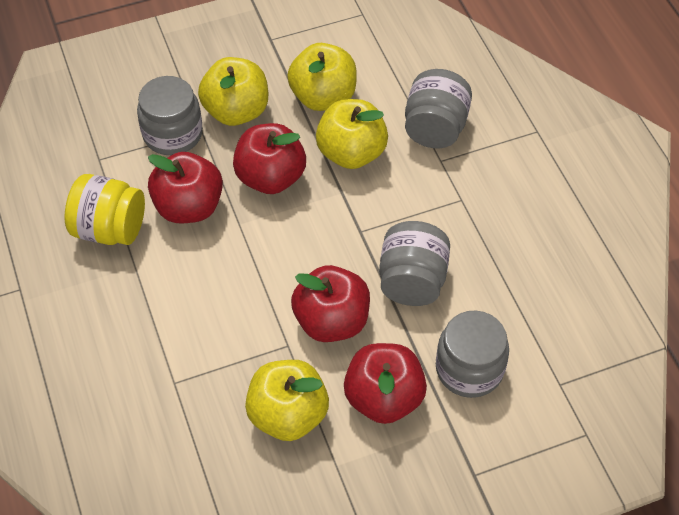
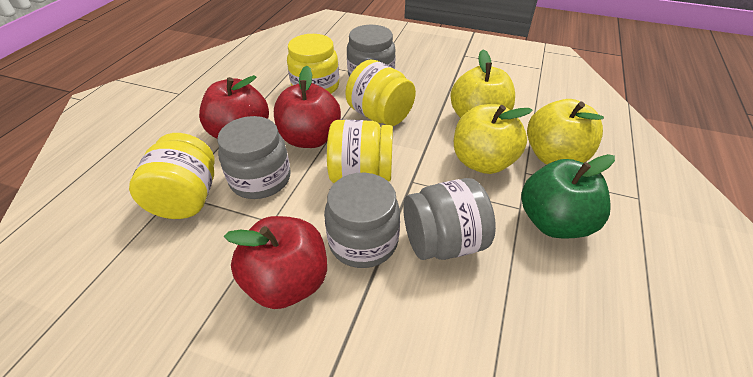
green apple: none = 0 -> [521,154,615,238] = 1
red apple: [148,152,223,223] [233,123,306,194] [291,265,370,342] [344,343,427,424] = 4 -> [199,75,269,139] [224,216,327,309] [274,66,341,148] = 3
yellow apple: [198,57,268,126] [245,360,329,441] [287,43,357,111] [316,99,388,169] = 4 -> [450,50,515,118] [454,104,533,174] [527,99,604,164] = 3
yellow jar: [65,174,145,245] = 1 -> [129,133,215,219] [287,34,339,94] [327,120,393,183] [345,59,416,126] = 4

